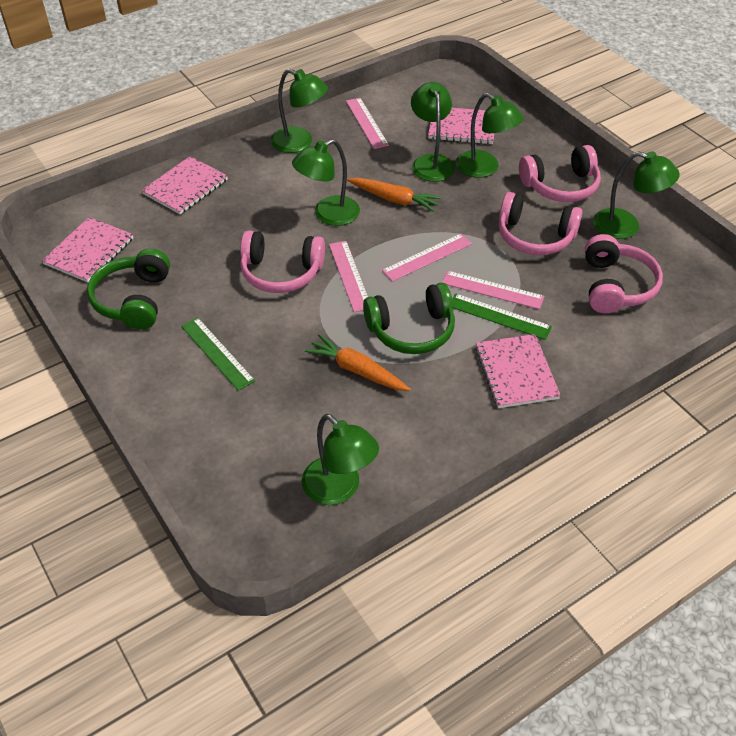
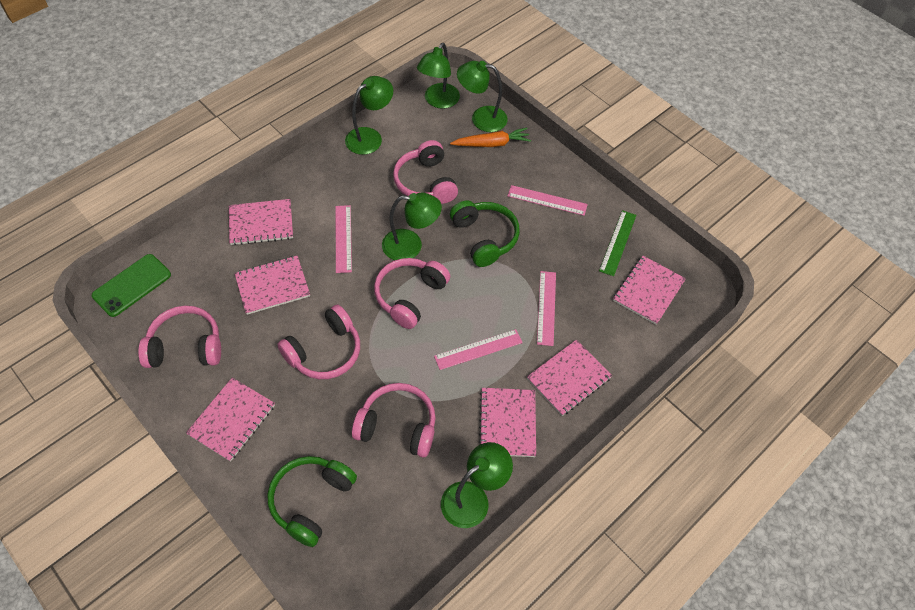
green lamp: [271,69,328,153] [292,139,360,226] [302,414,379,505] [411,82,455,182] [456,93,524,178] [593,151,680,239] = 6 -> [345,76,393,155] [382,192,442,260] [417,43,460,109] [441,442,513,528] [457,61,508,132] = 5
green phone: none = 0 -> [92,254,171,317] = 1
green ruler: [181,317,255,391] [452,293,552,340] = 2 -> [599,210,636,276] = 1
orange carrot: [305,334,411,391] [347,178,442,212] = 2 -> [450,128,531,147] = 1
pink headphones: [240,230,325,293] [499,192,583,255] [519,145,601,202] [585,234,663,313] = 4 -> [138,306,221,368] [277,305,360,379] [352,383,436,457] [374,258,450,329] [393,140,458,204] = 5
pink notebook: [42,217,133,282] [141,156,228,214] [428,108,494,144] [475,334,561,408] = 4 -> [186,378,275,462] [229,199,293,246] [235,256,310,315] [479,388,536,457] [527,340,612,416] [613,256,686,325] = 6

